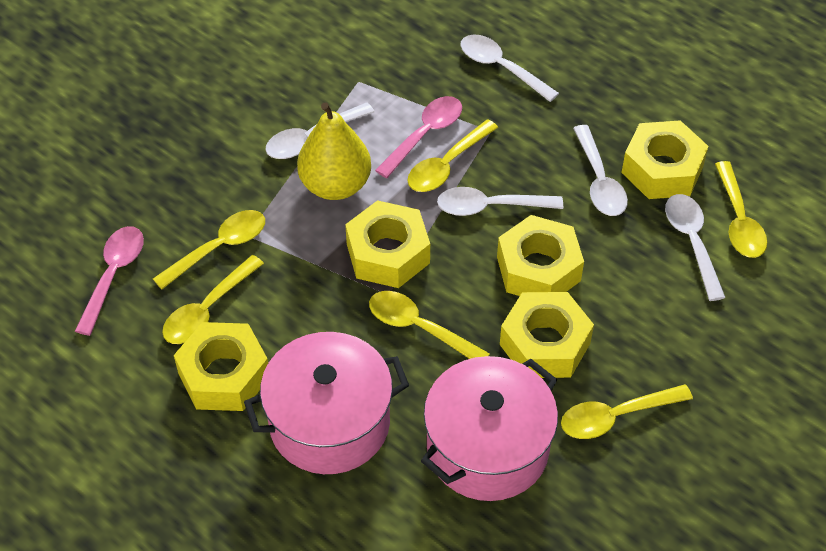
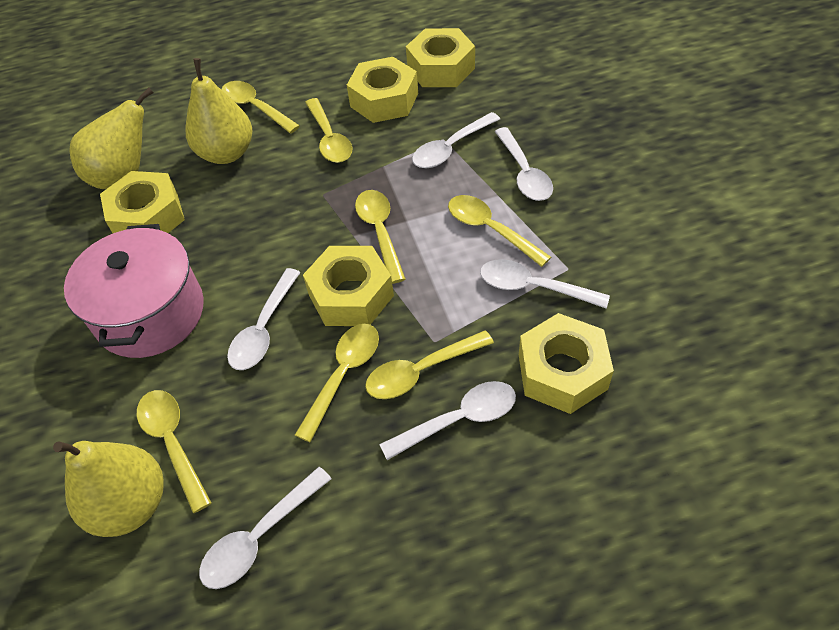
pink pot: [244,332,409,474] [421,356,558,501] = 2 -> [64,224,204,358] = 1
pink spoon: [75,226,144,336] [375,96,462,178] = 2 -> none = 0
white spoon: [266,102,375,159] [437,187,563,216] [460,34,559,102] [573,125,628,216] [665,194,726,301] = 5 -> [199,467,332,589] [227,268,301,370] [379,381,516,460] [412,112,500,168] [480,259,610,309] [495,127,553,201] = 6
yellow pear: [297,102,371,200] = 1 -> [53,441,164,537] [69,87,153,189] [186,58,252,164] = 3
yellow spoon: [153,210,265,289] [162,255,264,344] [369,291,490,359] [408,119,498,192] [561,384,693,439] [715,161,767,258] = 6 -> [137,390,212,513] [221,81,300,133] [295,324,379,442] [305,98,352,163] [355,190,406,284] [365,330,494,399] [448,195,551,267] = 7

